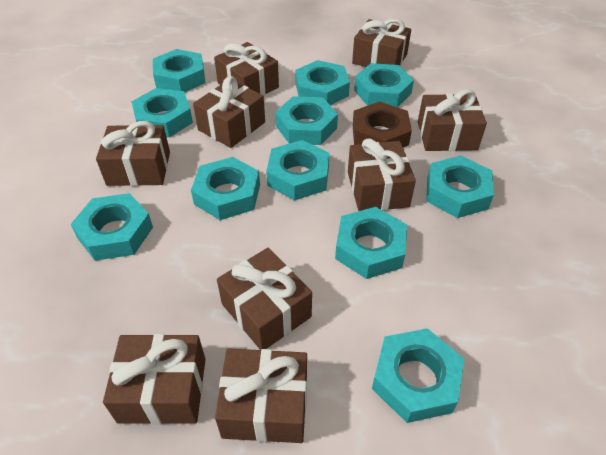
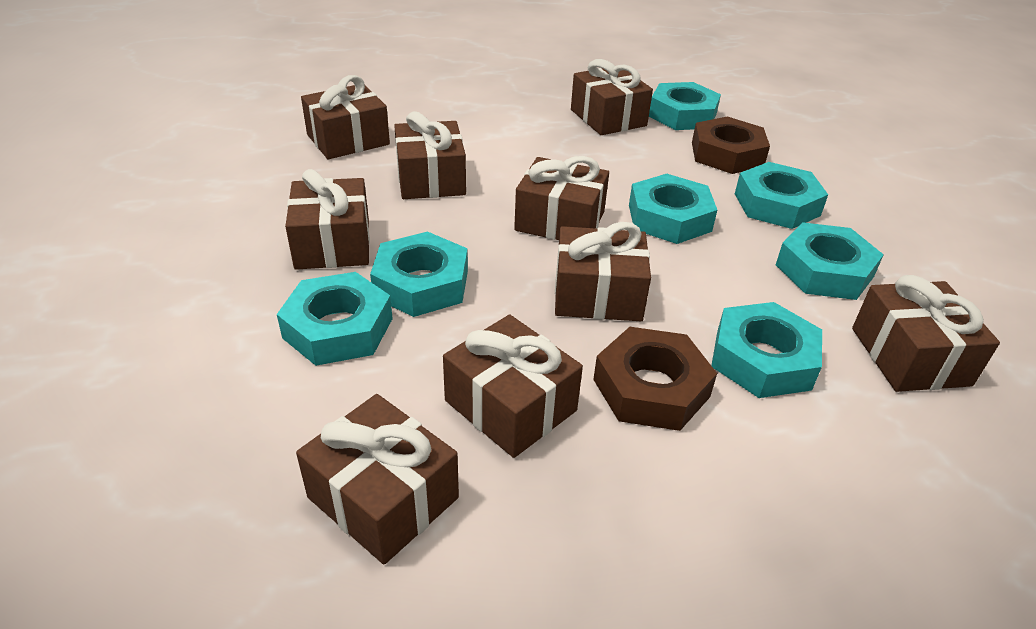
brown nut: [353,101,412,147] = 1 -> [593,327,717,431] [692,117,770,174] = 2
turquoise nut: [70,193,153,261] [132,88,193,138] [153,49,206,92] [191,157,260,220] [266,140,330,200] [275,96,338,145] [295,60,350,105] [335,207,407,279] [354,63,414,107] [372,328,464,423] [426,156,494,218] = 11 -> [277,272,393,366] [370,232,468,317] [629,174,717,244] [649,82,721,130] [711,302,822,398] [735,162,828,229] [776,222,884,300] = 7

